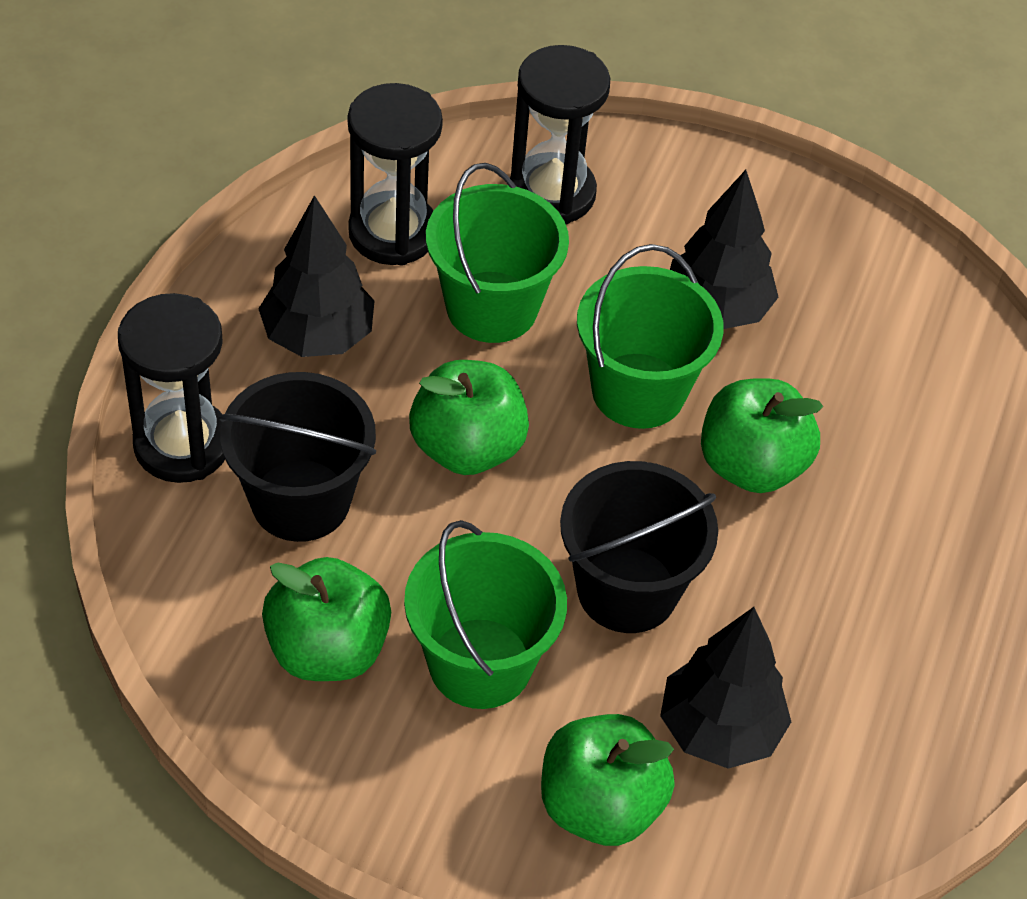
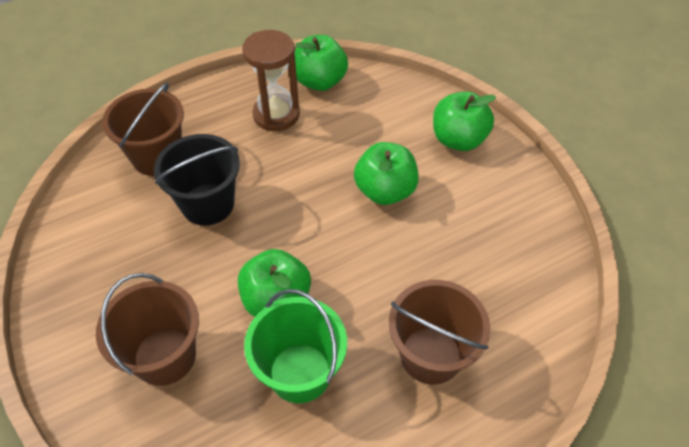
black bucket: [219,372,376,542] [560,461,718,633] = 2 -> [154,134,240,226] = 1
black hourglass: [118,293,225,483] [348,83,443,266] [510,45,610,225] = 3 -> none = 0
black tree: [258,195,375,357] [660,607,791,769] [670,170,778,329] = 3 -> none = 0
brown bucket: none = 0 -> [96,273,199,386] [102,83,184,176] [389,280,490,385] = 3
brown hourglass: none = 0 -> [242,30,300,131] = 1
green bucket: [404,520,567,709] [426,163,569,343] [577,244,724,429] = 3 -> [244,289,347,403] = 1

